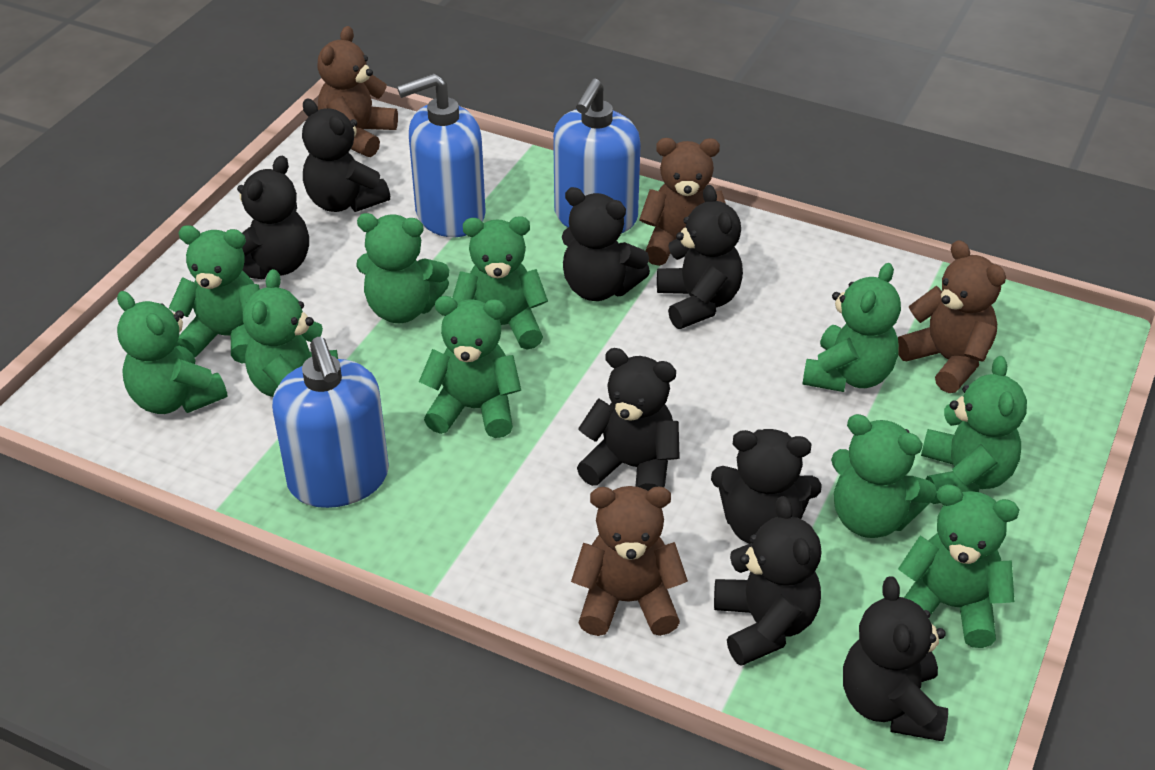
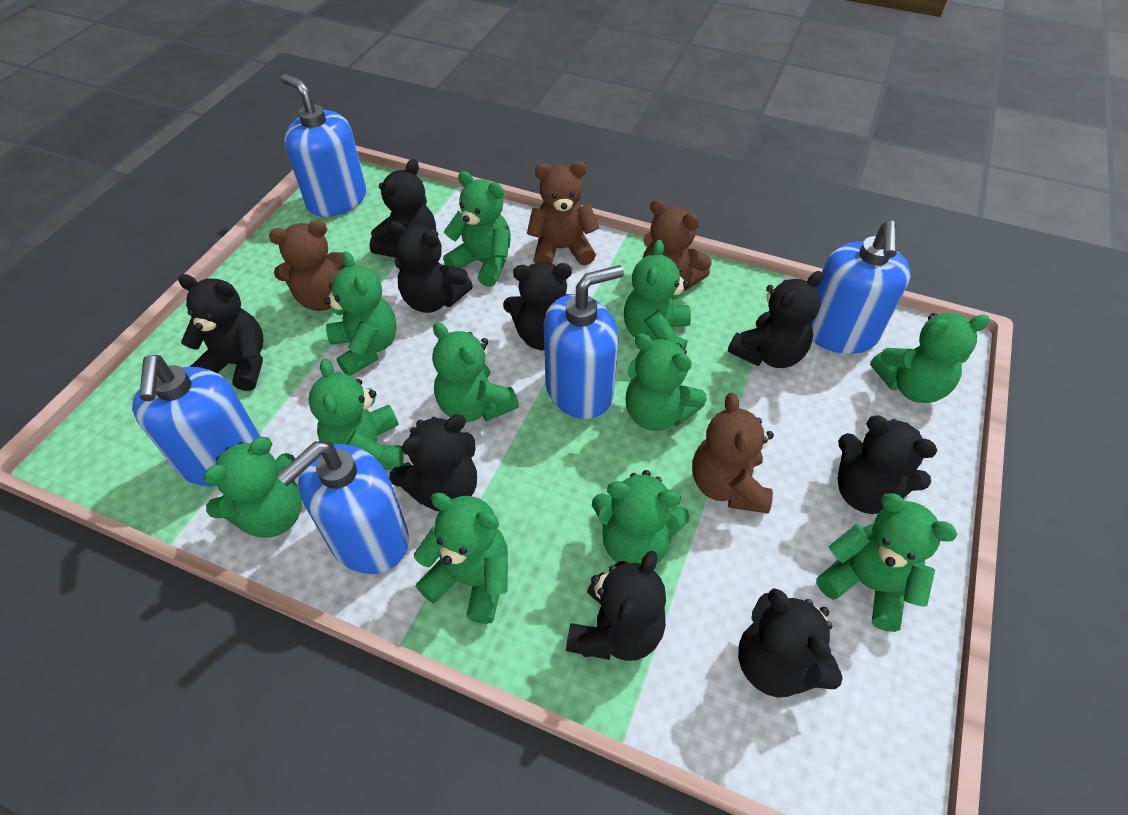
black teddy bear: [237,156,309,279] [302,99,390,212] [562,187,650,301] [577,348,680,491] [657,185,743,329] [711,429,822,544] [714,496,821,666] [843,576,948,741] = 8 -> [178,274,264,391] [369,159,436,257] [388,221,473,313] [389,414,477,511] [503,262,573,351] [566,551,666,661] [728,271,823,368] [738,588,843,698] [837,416,938,514] = 9
blue soap dispenser: [272,337,389,508] [397,73,486,237] [553,79,641,233] = 3 -> [132,355,261,486] [277,441,409,574] [280,74,366,217] [544,265,624,419] [811,220,911,354] = 5
green teddy bear: [117,291,227,414] [169,225,260,363] [243,269,338,397] [356,213,449,323] [419,296,521,438] [452,216,548,350] [802,263,901,392] [831,414,937,538] [898,484,1020,648] [921,356,1027,504] = 10 -> [203,437,302,538] [308,358,403,470] [324,251,396,376] [414,493,508,624] [432,322,519,422] [443,171,511,287] [592,470,690,564] [624,240,691,349] [625,333,707,431] [817,493,957,632] [870,313,990,403] = 11

